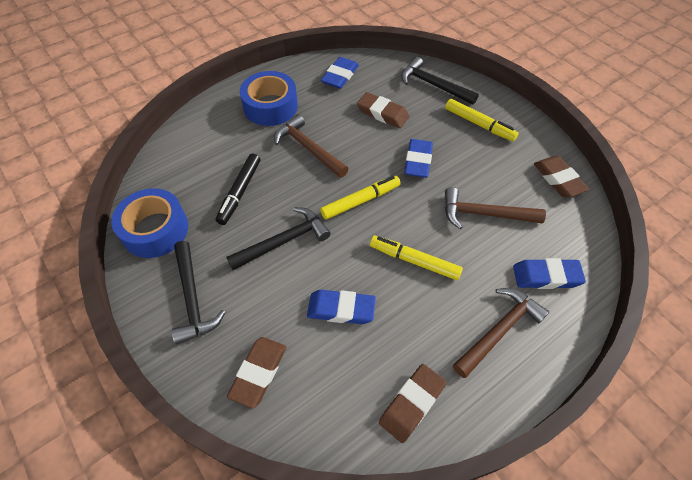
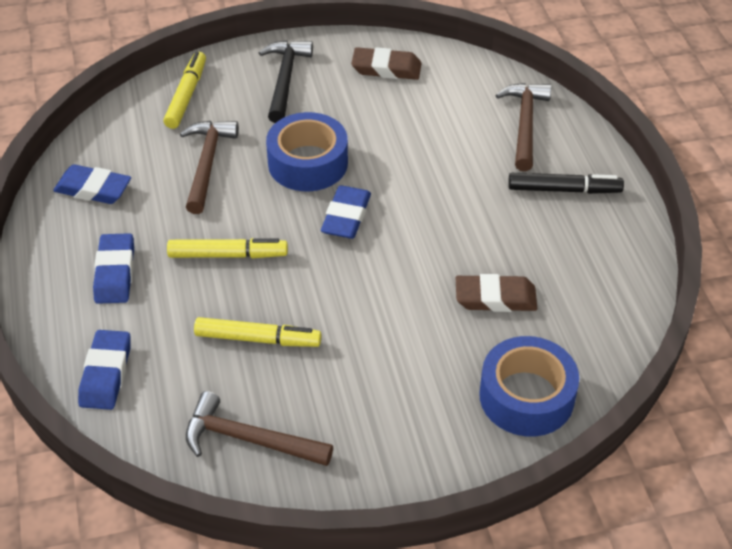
black hammer: [172,241,225,345] [226,207,331,270] [401,57,479,105] = 3 -> [259,40,313,123] = 1
brown eraser: [227,337,286,409] [357,92,409,128] [379,364,446,443] [534,156,589,197] = 4 -> [351,47,422,80] [456,274,537,312] = 2

